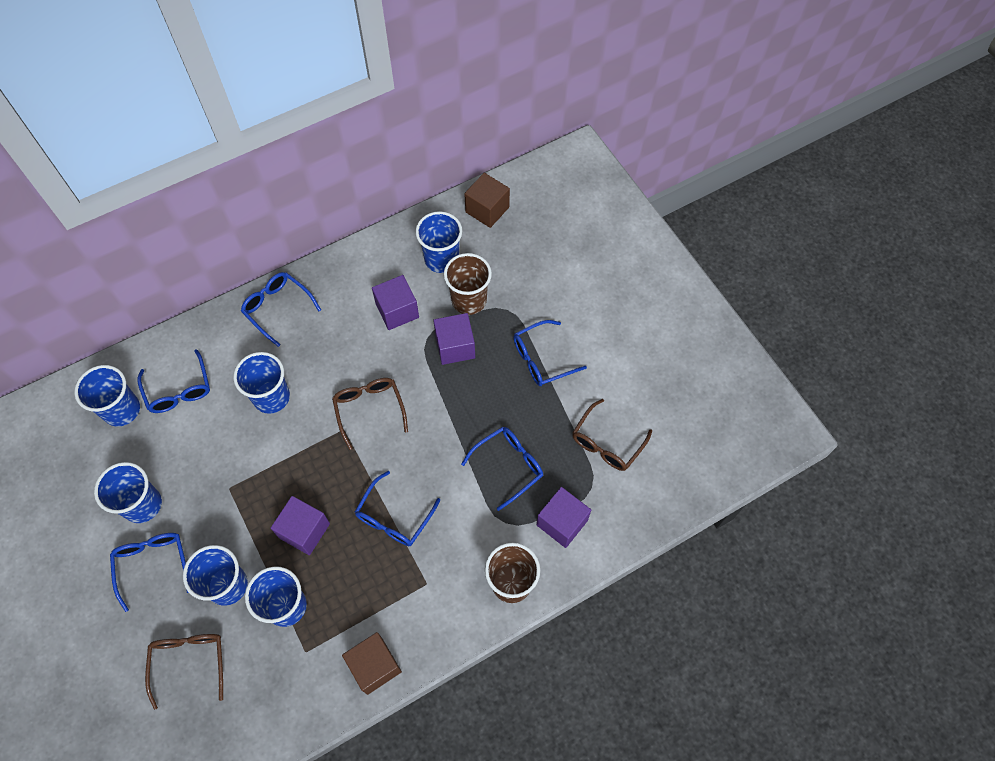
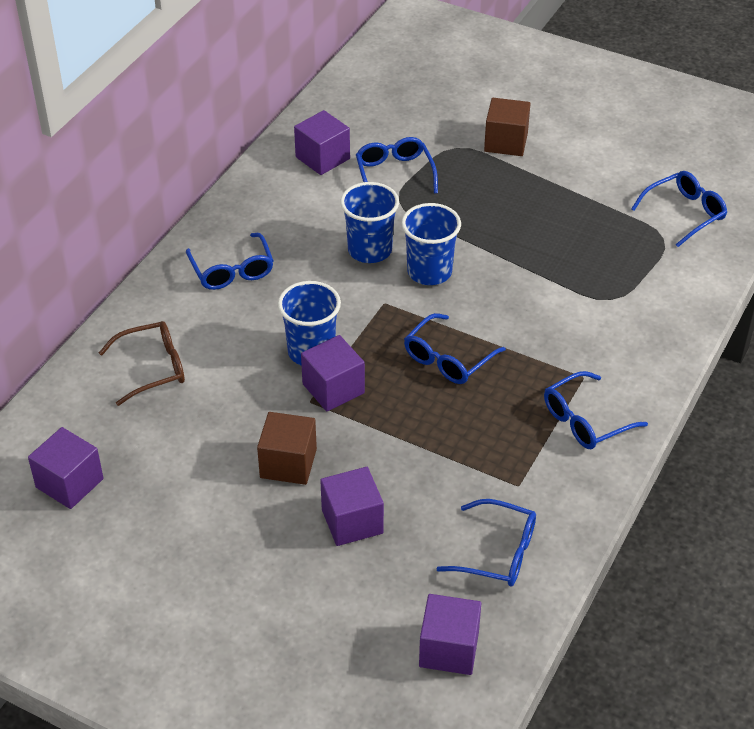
blue cup: [74,365,140,427] [94,462,162,523] [183,545,248,606] [233,352,290,414] [245,566,307,627] [415,211,462,273] = 6 -> [278,281,341,366] [340,182,399,263] [401,203,461,285] = 3
brown cup: [444,253,492,315] [485,543,540,603] = 2 -> none = 0
brown glasses: [145,634,223,710] [332,378,408,450] [572,399,652,471] = 3 -> [99,321,185,406] = 1
purple cube: [271,496,330,555] [372,275,419,330] [433,313,475,365] [537,487,591,548] = 4 -> [28,427,104,509] [294,110,350,175] [301,335,365,411] [320,467,384,546] [419,594,481,675] = 5

